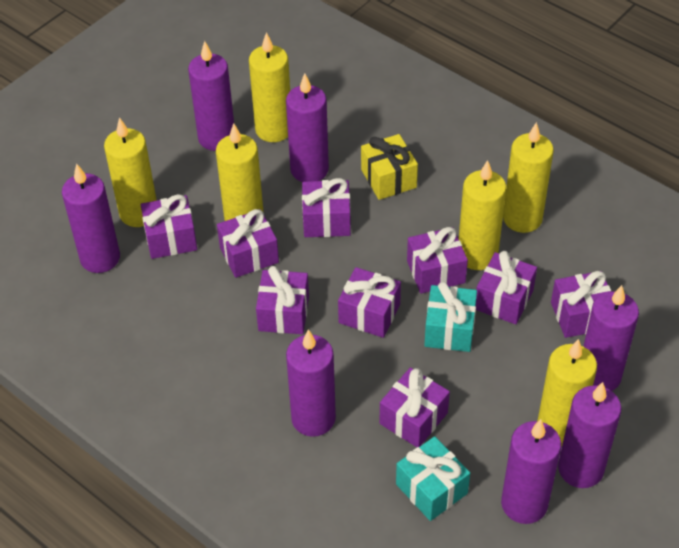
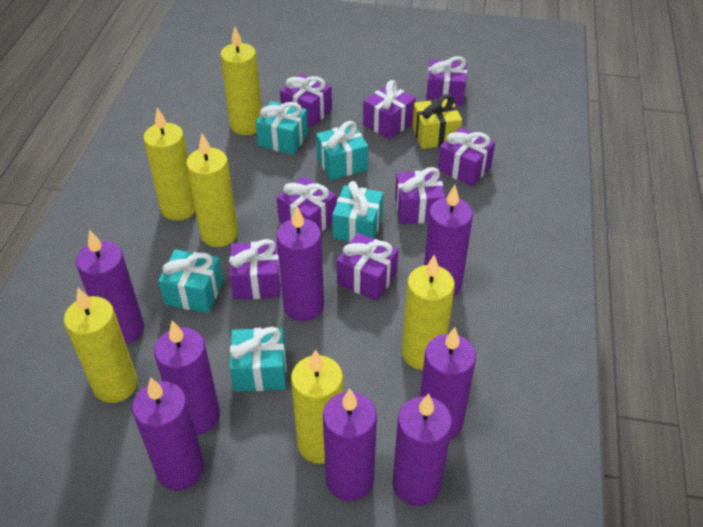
purple candle: [62,164,120,273] [188,41,234,151] [286,73,329,182] [286,329,336,437] [501,419,561,524] [558,382,621,488] [583,285,639,391] = 7 -> [76,230,144,345] [132,377,204,491] [154,321,220,435] [276,206,324,321] [323,388,377,501] [393,393,452,506] [420,327,476,440] [424,185,473,297] = 8
purple gift: [141,194,197,259] [217,209,279,278] [256,266,309,334] [302,178,351,237] [338,267,401,338] [380,368,450,447] [407,227,468,294] [476,251,537,324] [551,271,611,338] = 9 -> [229,239,281,300] [277,176,336,232] [280,74,332,128] [337,233,399,301] [363,80,416,140] [395,167,445,224] [426,56,467,106] [438,127,495,186] = 8
turquoise gift: [396,436,470,521] [424,282,477,352] = 2 -> [158,249,223,313] [230,327,286,392] [256,101,308,155] [316,121,368,180] [332,181,383,242] = 5

